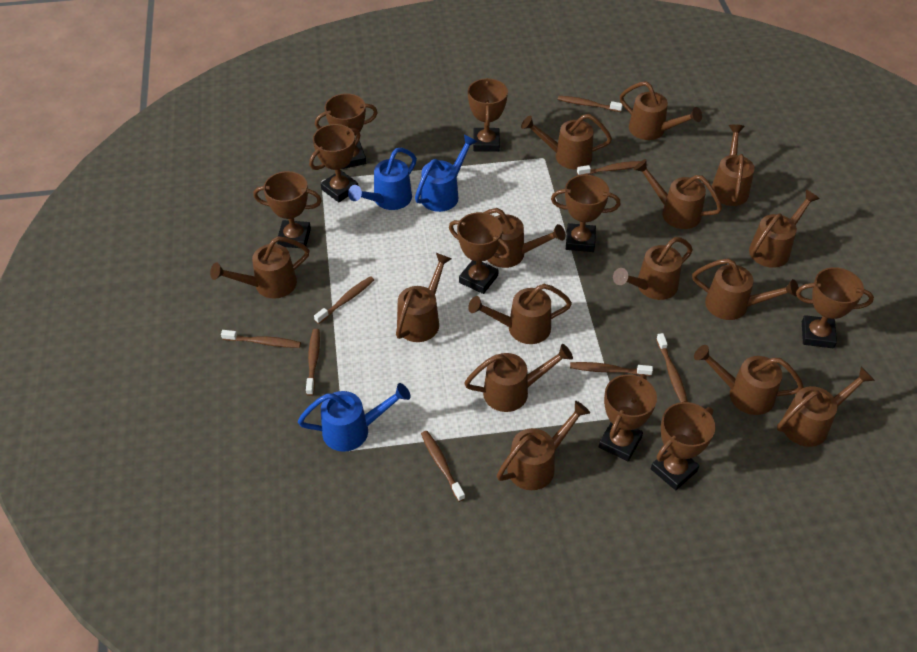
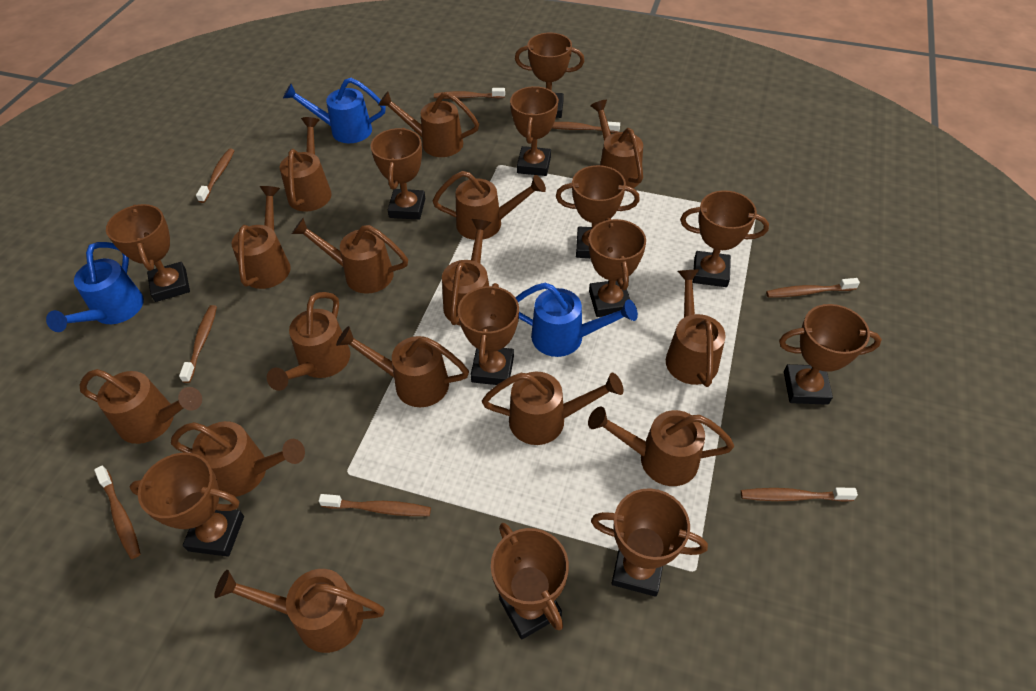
brown trophy: [253,171,322,248] [309,124,360,202] [315,93,378,169] [449,212,511,294] [468,78,508,152] [551,175,621,252] [599,374,657,461] [651,402,715,490] [796,267,874,348] = 9 -> [106,204,190,302] [130,453,244,557] [371,128,426,220] [458,283,519,385] [491,523,569,640] [510,86,558,176] [515,33,584,118] [556,165,640,258] [589,218,646,317] [591,488,708,597] [680,190,769,287] [779,304,882,405] = 12

